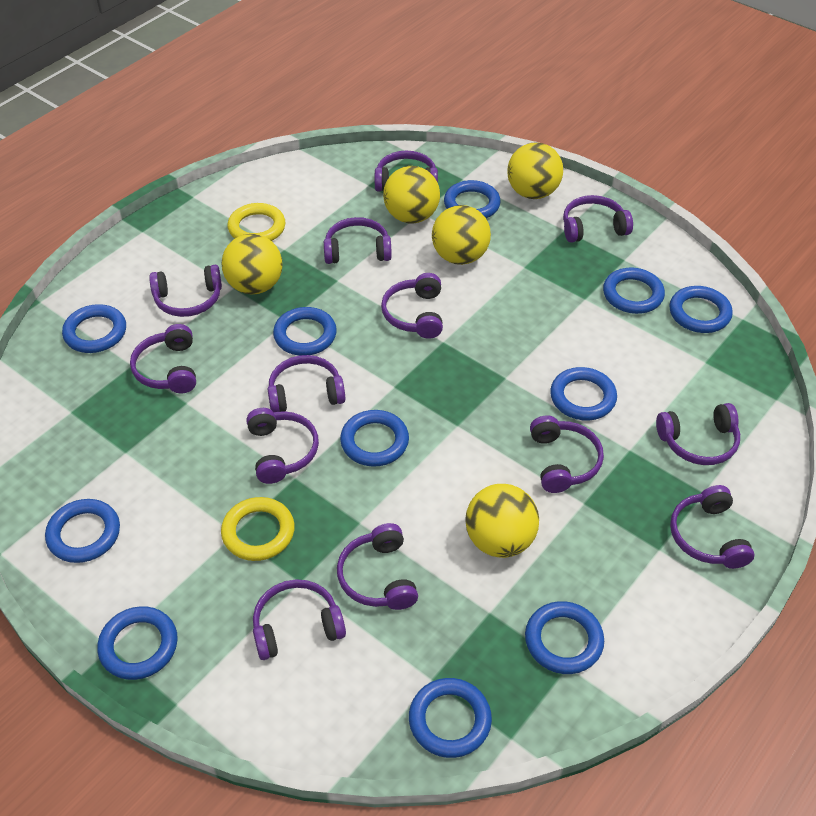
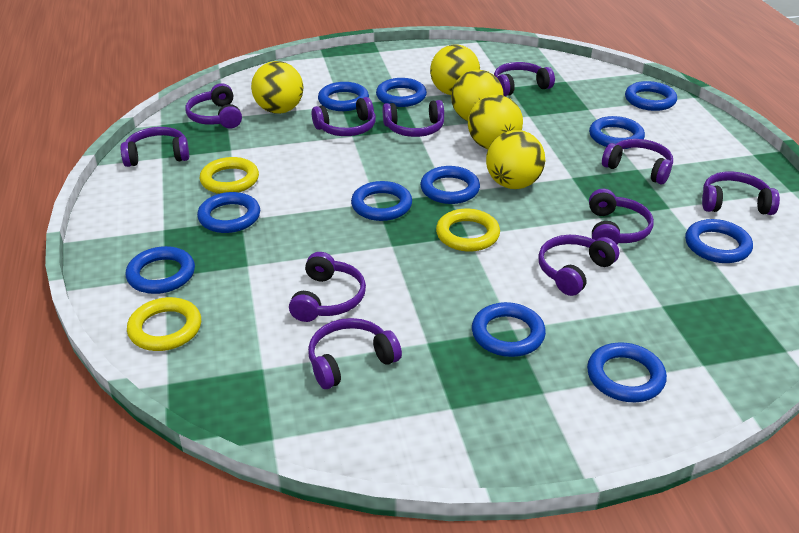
purple headphones: [130,324,196,393] [149,265,222,317] [246,408,319,484] [253,579,346,660] [267,355,346,412] [324,217,392,264] [337,523,418,610] [375,150,438,192] [381,273,443,339] [530,415,604,493] [563,195,633,243] [656,403,740,465] [670,485,754,569] = 13 -> [121,127,189,167] [186,83,242,129] [289,252,366,322] [308,318,402,389] [312,97,376,136] [383,100,444,137] [494,62,555,96] [538,235,619,296] [589,189,654,244] [602,139,673,184] [702,171,780,215] = 11
yellow ring: [221,497,295,561] [227,203,285,241] = 2 -> [127,297,201,351] [200,157,259,194] [436,209,500,252] = 3

